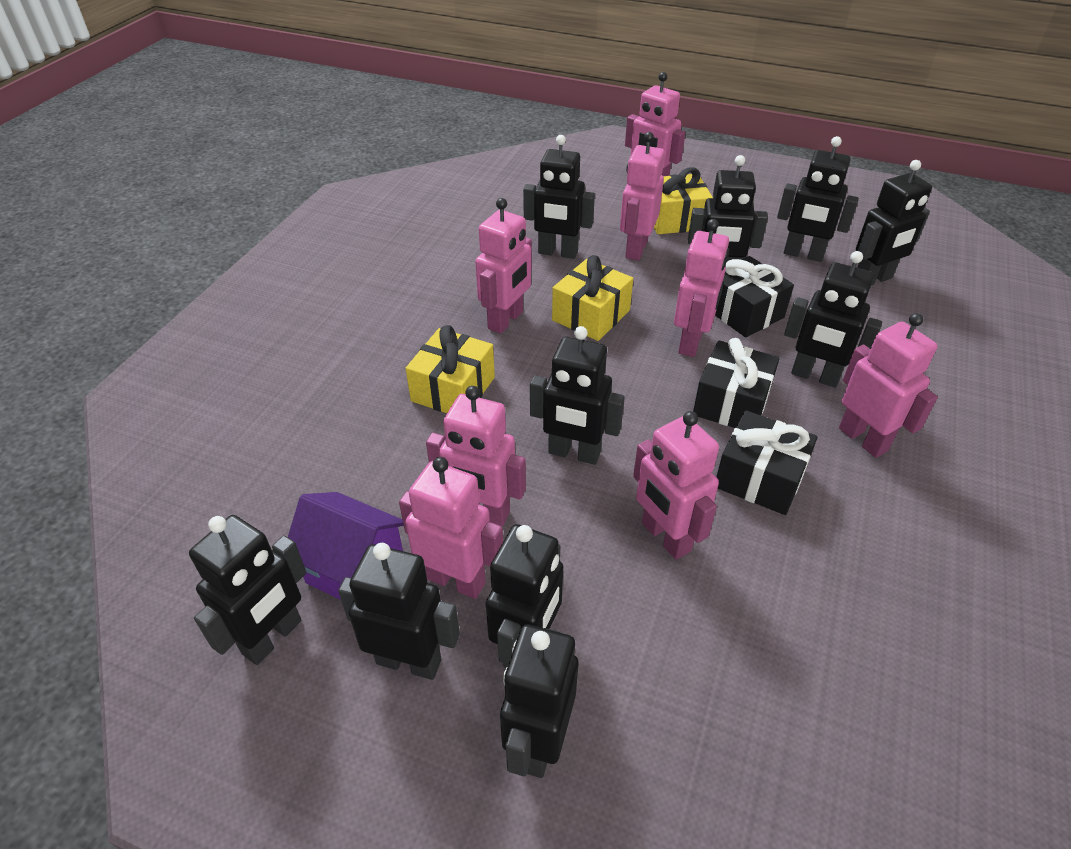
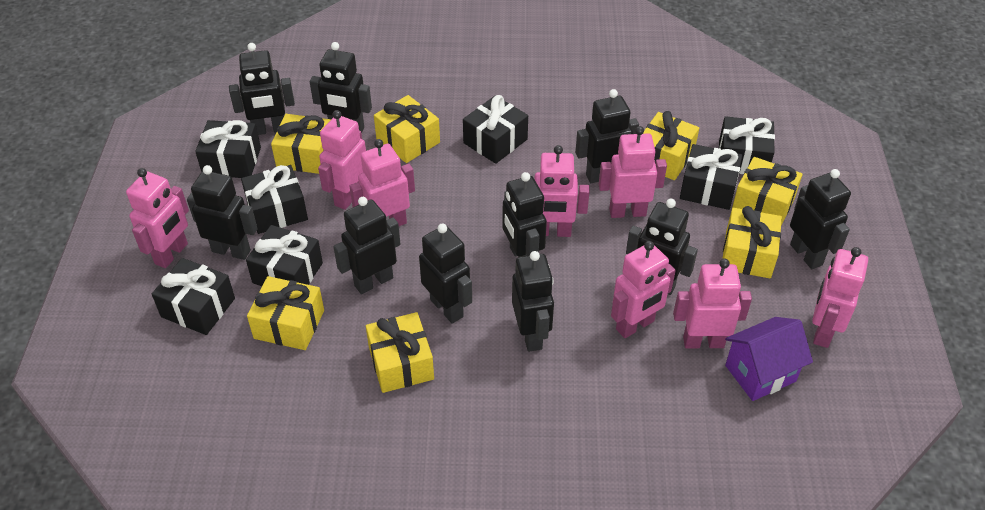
black gift: [693,338,780,428] [715,256,794,338] [716,410,818,515] = 3 -> [152,258,235,335] [195,120,261,178] [241,165,308,234] [246,225,323,286] [463,95,528,164] [680,144,743,210] [719,116,775,174] = 7
yellow gift: [405,325,495,413] [552,255,633,341] [654,167,713,234] = 3 -> [247,276,324,350] [271,114,331,174] [366,312,434,393] [374,95,440,163] [643,111,699,180] [722,206,782,278] [732,157,803,226] = 7

